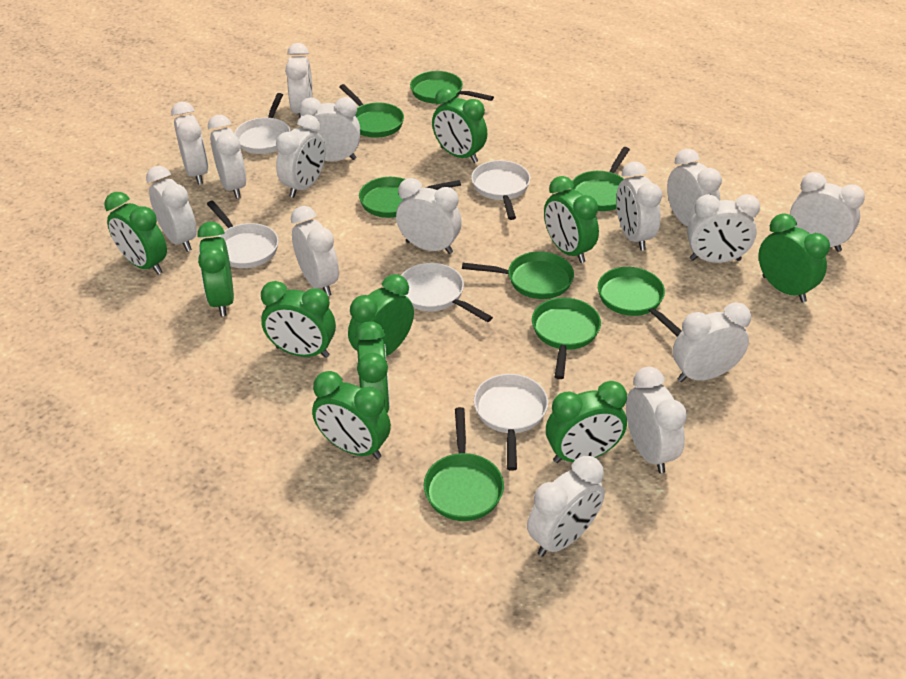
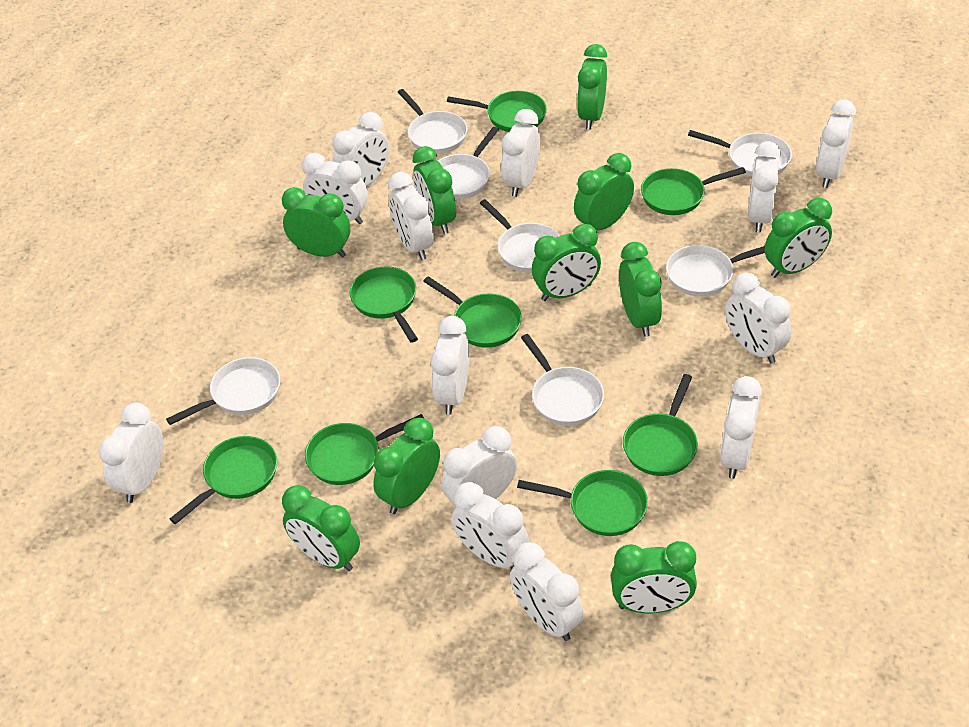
white clock: [146,166,197,252] [171,102,208,185] [208,115,246,199] [276,115,326,198] [285,43,313,118] [291,206,339,296] [300,97,360,162] [396,178,462,254] [527,456,605,557] [616,162,662,251] [626,367,687,473] [667,149,722,226] [673,302,751,382] [687,194,760,263] [790,172,865,252] = 15 -> [98,403,163,503] [302,153,368,224] [332,112,389,187] [388,172,434,260] [430,316,469,415] [441,426,517,507] [451,482,529,569] [501,109,540,197] [510,542,583,641] [720,376,762,479] [725,273,791,364] [748,141,781,233] [816,100,856,188] = 13
white pan: [207,201,279,268] [234,93,290,154] [401,263,493,322] [471,160,530,220] [474,374,548,471] = 5 -> [166,357,280,425] [398,89,468,154] [438,127,499,199] [480,199,560,273] [521,334,604,426] [666,245,765,297] [688,130,792,177] = 7

